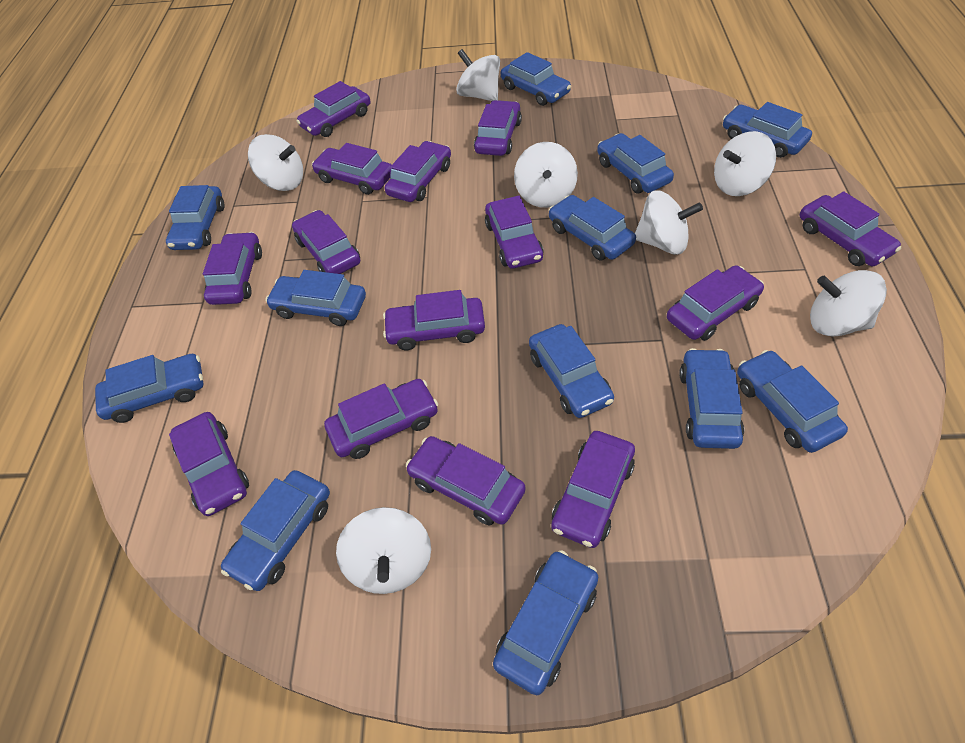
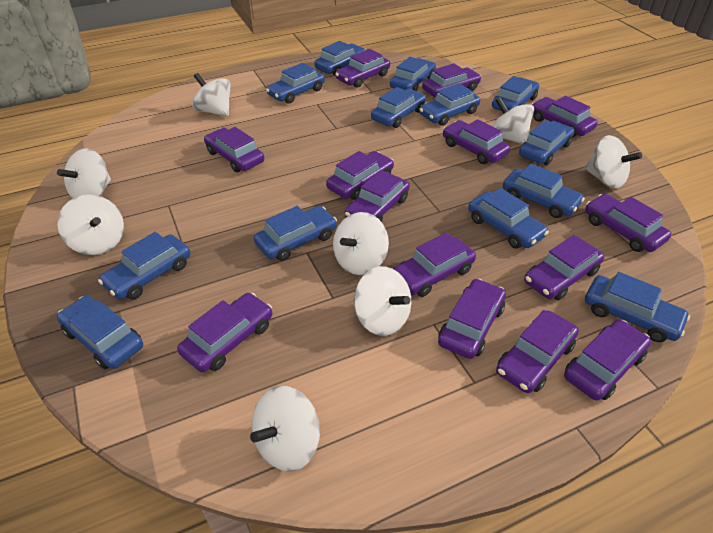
blue car: [95,354,204,423] [166,185,224,250] [221,470,330,591] [266,270,366,326] [493,550,598,695] [501,52,571,106] [529,324,614,418] [549,195,636,260] [597,133,674,193] [679,348,744,449] [723,102,812,158] [737,350,848,453] = 12 -> [57,296,143,369] [98,232,191,299] [254,206,337,261] [266,63,325,104] [314,41,366,76] [371,87,426,128] [390,57,436,91] [419,83,480,126] [468,188,549,249] [492,76,539,111] [503,164,585,218] [519,120,574,165] [585,272,690,342] = 13
white spinning top: [248,134,303,191] [336,507,431,594] [456,49,500,101] [514,142,578,208] [635,190,703,255] [714,131,776,196] [810,270,887,337] = 7 -> [57,148,111,198] [57,194,124,255] [192,73,231,117] [250,386,320,472] [333,212,389,275] [354,266,411,336] [492,97,534,144] [585,135,642,189] = 8

